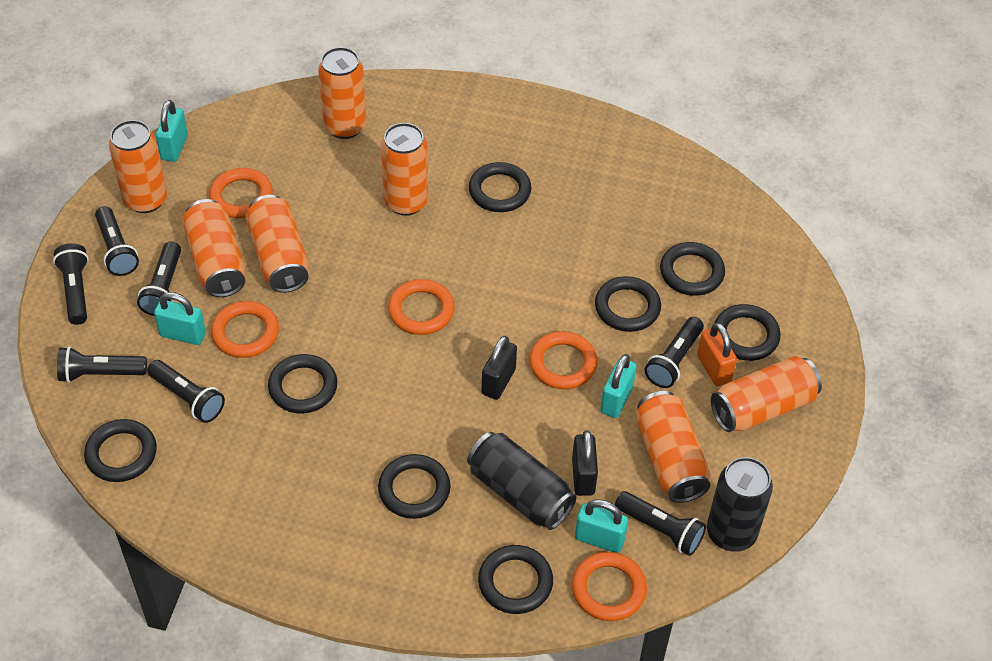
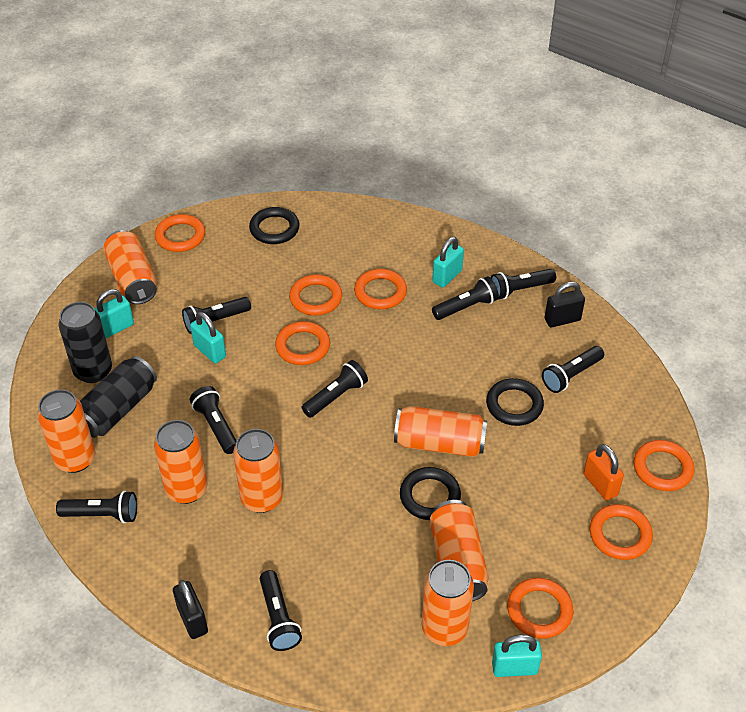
black flashlight: [53,243,89,325] [57,347,147,383] [95,206,139,276] [137,241,181,316] [147,360,225,423] [615,491,706,556] [644,317,704,388] = 7 -> [56,491,137,523] [182,297,251,334] [190,386,237,454] [260,570,302,651] [302,360,368,418] [432,276,499,320] [490,269,556,299] [542,346,604,393] = 8
black ring: [84,419,157,482] [268,354,337,413] [378,454,451,519] [469,162,531,212] [478,545,553,614] [595,276,661,332] [660,242,725,296] [715,304,781,361] = 8 -> [249,207,299,244] [400,467,461,520] [486,378,544,426] = 3
orange ring: [209,168,273,219] [211,301,279,358] [388,279,455,335] [529,331,597,389] [572,552,647,621] = 5 -> [155,214,205,252] [275,321,330,365] [289,275,342,316] [354,269,407,309] [507,578,574,639] [590,504,653,560] [634,440,694,491] = 7

